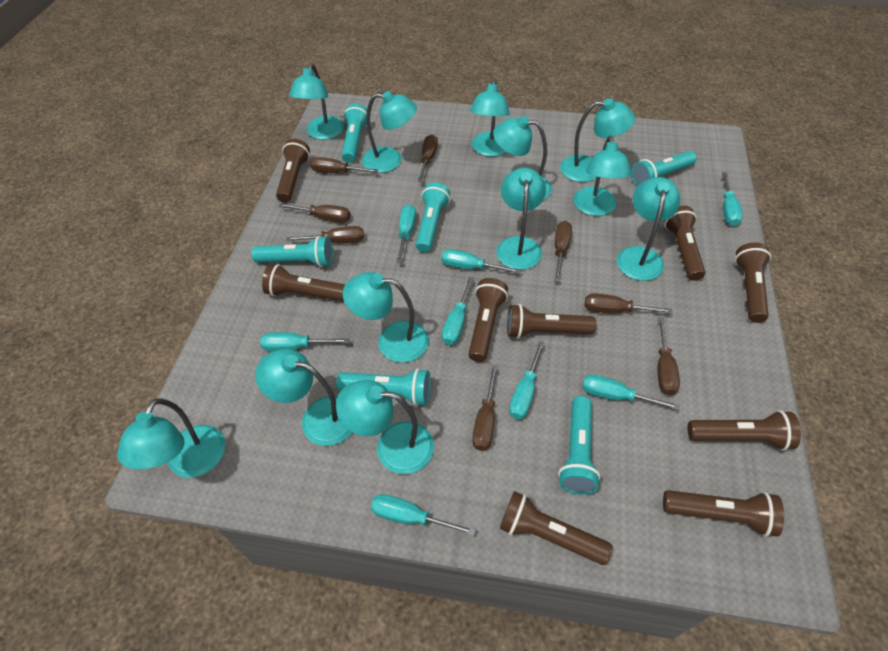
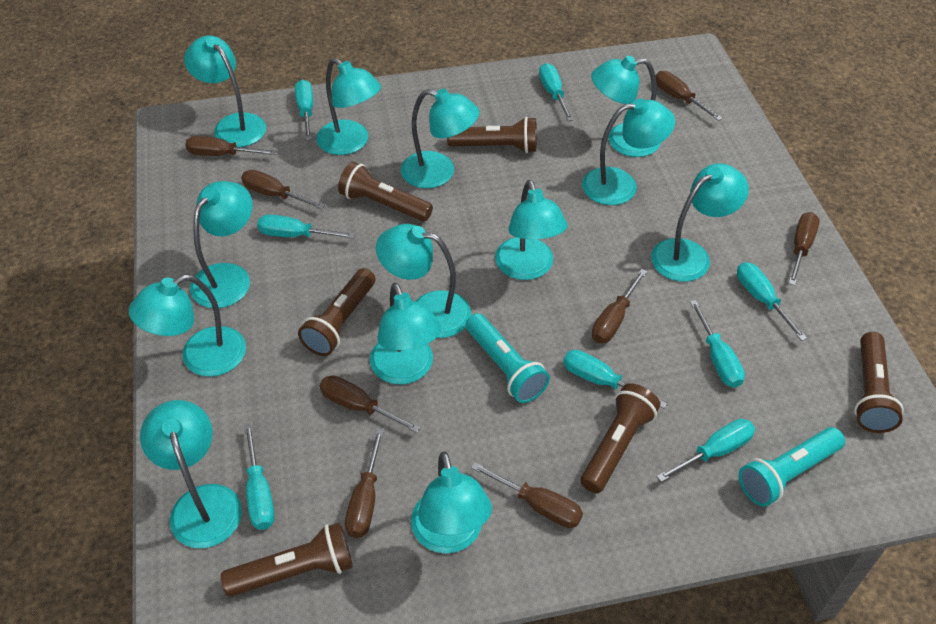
brown flashlight: [262,264,345,301] [276,139,310,203] [468,278,508,362] [500,491,612,565] [507,304,596,339] [663,490,784,537] [664,206,705,281] [688,410,801,451] [735,242,771,323] = 9 -> [221,522,353,597] [298,268,375,356] [338,162,433,222] [447,117,537,153] [581,383,660,493] [854,332,904,433] = 6
turquoise flashlight: [252,236,333,267] [336,368,430,406] [342,103,367,163] [416,182,450,252] [558,396,601,495] [631,151,697,186] = 6 -> [466,313,550,403] [739,427,845,506] = 2
turquoise lamp: [117,398,225,478] [255,349,352,446] [289,63,344,140] [336,380,434,474] [343,272,429,363] [362,91,417,173] [470,79,510,157] [493,116,552,200] [496,167,546,270] [560,98,635,182] [573,136,631,216] [617,177,680,281] = 12 -> [129,275,246,377] [140,400,242,548] [184,36,266,147] [190,181,253,308] [316,58,381,155] [370,283,441,384] [376,224,471,338] [401,89,479,188] [411,451,492,554] [495,180,567,280] [582,99,675,205] [591,56,661,157] [651,163,749,282] = 13

